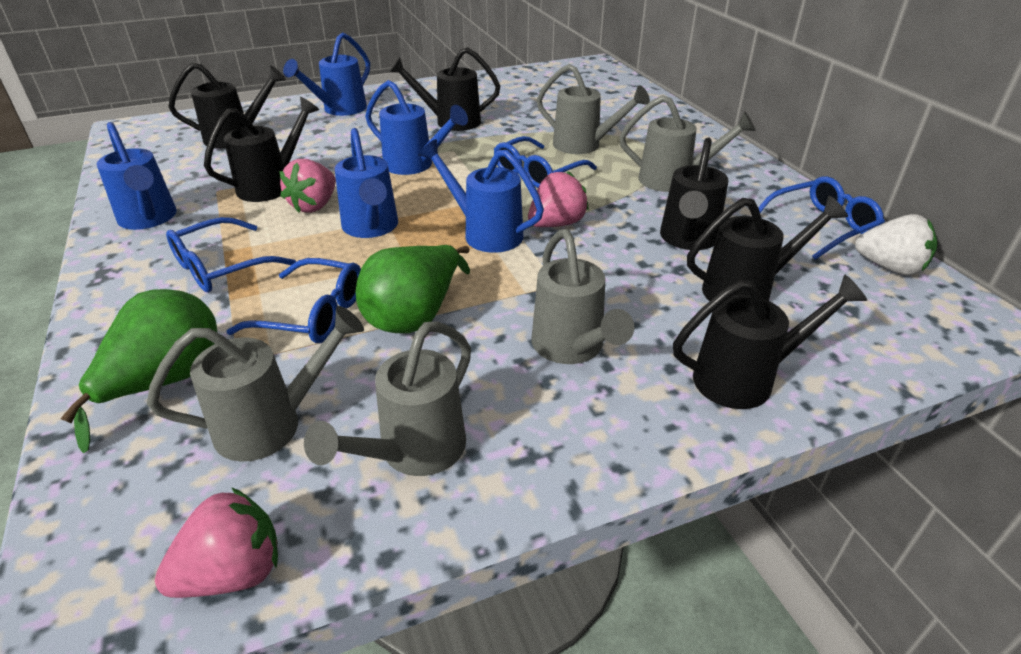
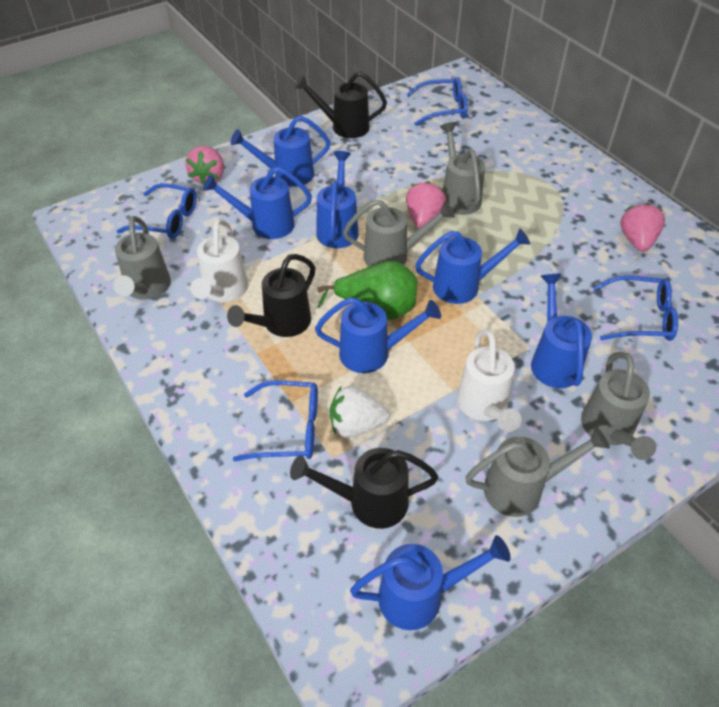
black watering can: [169,63,286,148] [204,97,319,202] [389,47,500,131] [660,137,728,250] [673,274,867,409] [687,196,848,301] = 6 -> [227,254,315,337] [290,448,438,529] [295,72,387,138] = 3
blue watering can: [97,122,177,230] [283,32,370,116] [335,128,398,238] [365,80,468,175] [418,139,544,253] = 5 -> [203,167,312,239] [230,115,331,187] [315,297,441,373] [316,151,359,248] [350,535,511,630] [415,228,531,304] [531,274,592,388] = 7
green pear: [60,289,217,453] [356,245,470,333] = 2 -> [317,261,417,320] = 1
white watering can: none = 0 -> [190,218,248,302] [457,329,522,432] = 2

